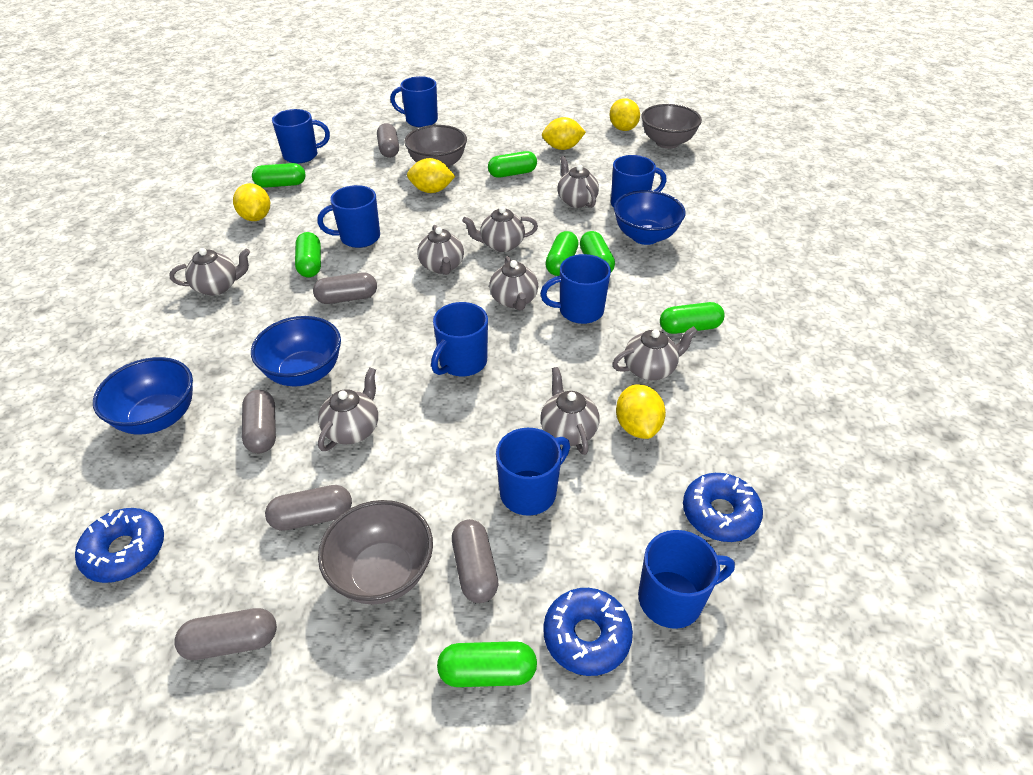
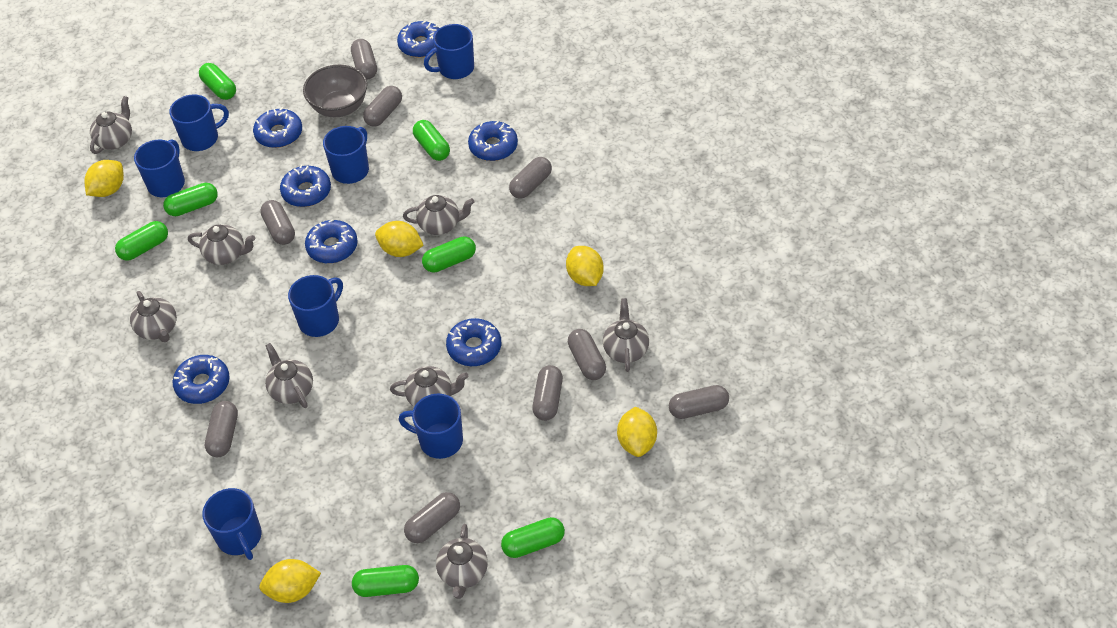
blue bowl: [93,357,193,435] [251,316,341,387] [614,190,685,245] = 3 -> none = 0
blue donut: [75,508,164,583] [543,588,633,676] [683,473,763,542] = 3 -> [173,355,230,404] [253,107,302,148] [280,165,331,207] [305,219,358,263] [397,21,439,58] [446,318,501,366] [468,121,518,161] = 7
blue mug: [272,109,330,163] [317,185,380,248] [390,76,438,127] [431,302,488,376] [496,428,570,516] [540,254,611,324] [611,155,667,208] [638,530,735,629] = 8 -> [134,139,185,197] [170,95,229,151] [202,488,262,560] [288,275,343,337] [323,126,369,184] [399,393,463,459] [424,24,474,79] = 7
grey bowl: [318,500,433,604] [405,125,467,168] [641,104,702,149] = 3 -> [303,65,367,117] = 1
grey capsule: [174,608,277,660] [242,390,276,454] [265,485,352,531] [313,273,377,304] [377,123,399,158] [452,519,498,603] = 6 -> [205,401,238,457] [260,200,295,245] [351,39,377,80] [363,86,402,127] [404,492,460,543] [509,157,552,199] [532,365,563,421] [568,329,606,380] [669,385,729,419] = 9

